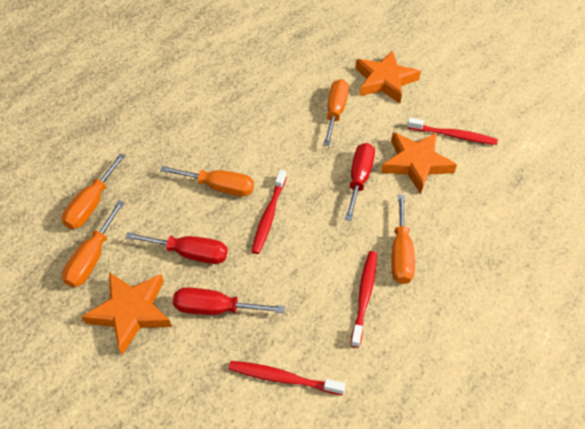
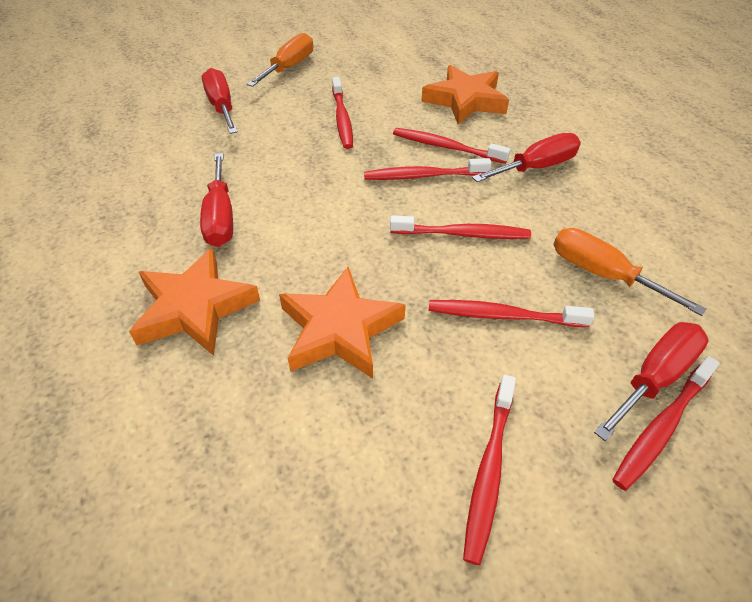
orange screwdriver: [62,153,126,229] [62,200,124,287] [160,166,254,196] [323,79,349,146] [392,194,415,284] = 5 -> [247,33,313,87] [554,228,706,316] = 2
red screwdriver: [125,232,228,264] [173,287,285,315] [345,143,375,221] = 3 -> [200,153,233,247] [202,68,238,134] [472,133,581,182] [594,322,709,441] = 4
red toothbrush: [228,361,345,395] [251,170,286,254] [350,251,377,348] [407,118,498,145] = 4 -> [332,77,353,149] [364,158,492,180] [390,216,531,239] [393,128,511,164] [429,300,594,327] [463,375,516,565] [612,356,720,491] = 7

